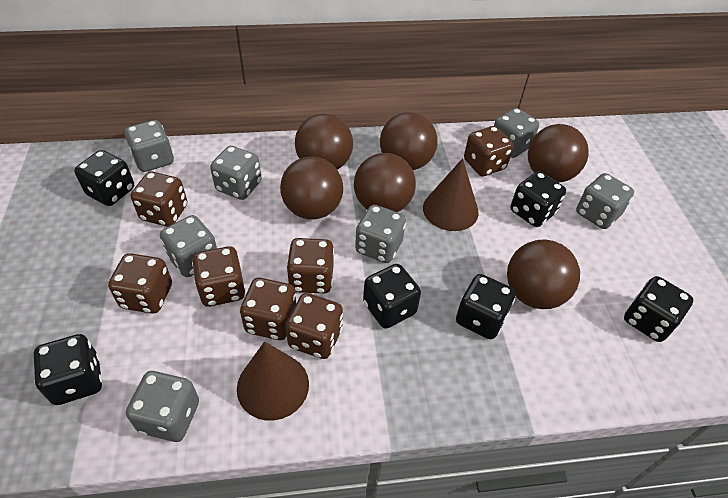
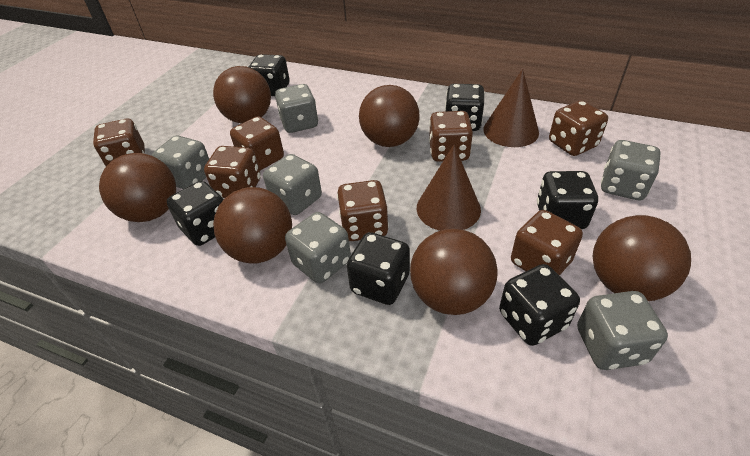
grey dice: [125,120,174,172] [126,371,199,442] [160,215,217,277] [210,146,262,200] [355,205,406,263] [494,108,539,158] [576,173,634,229] = 7 -> [152,135,209,189] [263,154,322,215] [275,84,318,133] [285,212,351,284] [577,291,668,370] [601,140,661,200] = 6

